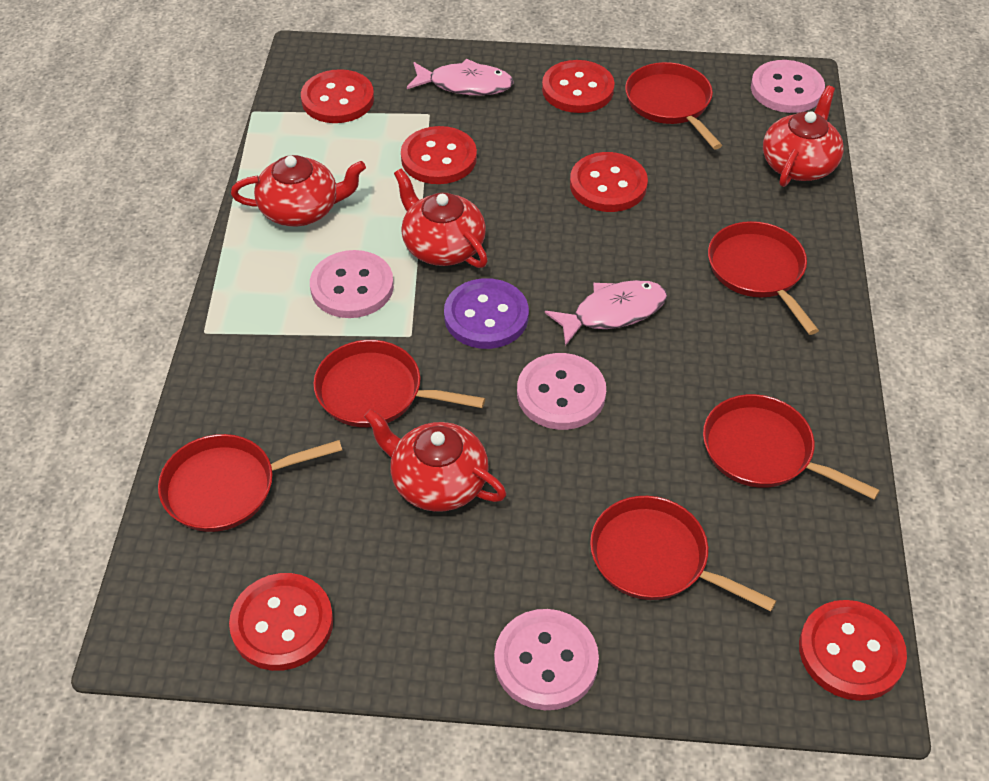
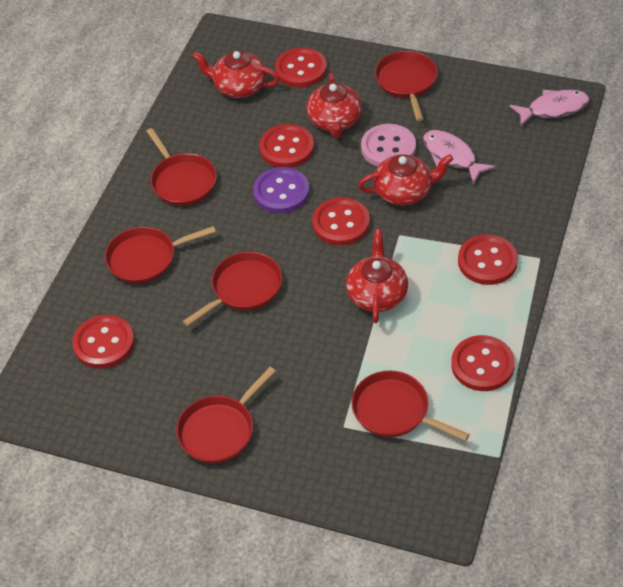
pink button: [310,250,394,318] [494,609,599,710] [517,353,606,430] [751,60,825,113] = 4 -> [361,124,416,166] = 1

